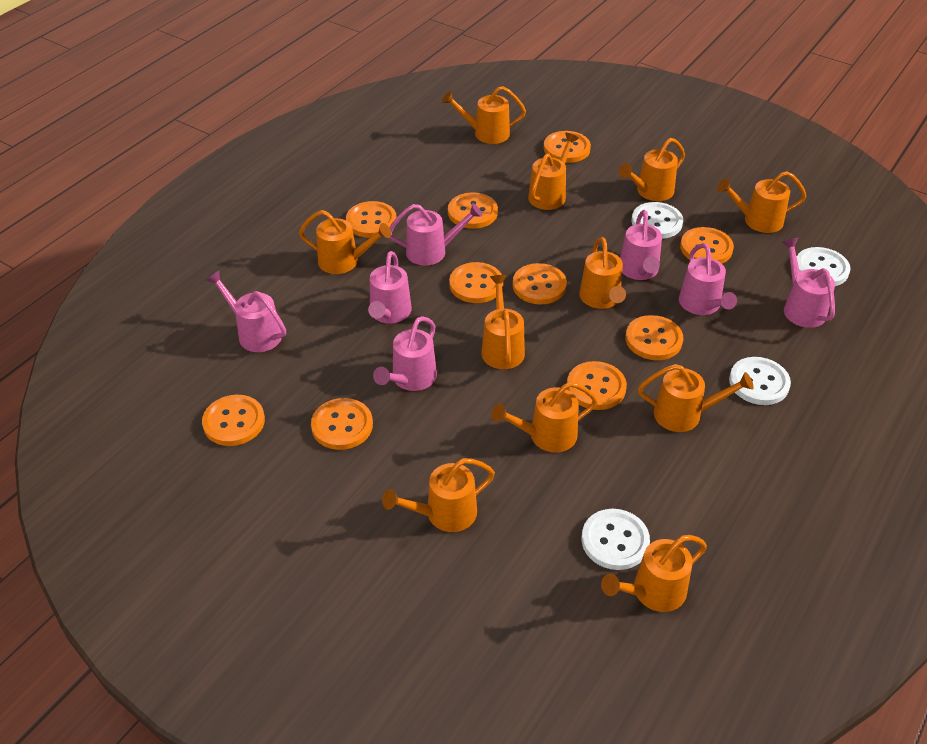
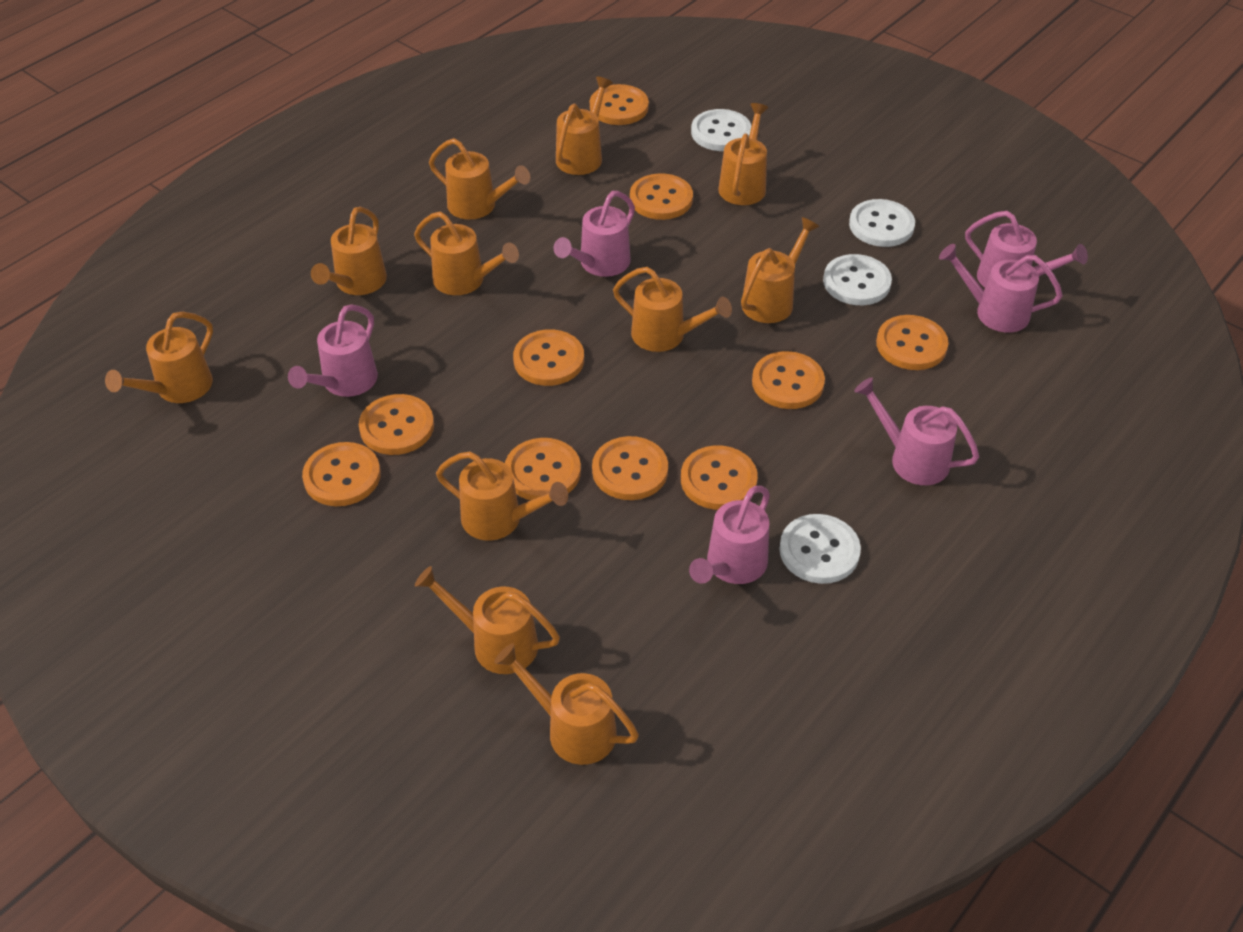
pink watering can: [206,271,286,352] [368,251,412,323] [373,316,437,391] [389,203,482,265] [620,210,662,280] [679,243,737,315] [782,238,835,328] = 7 -> [288,304,378,397] [554,191,635,277] [689,486,770,584] [854,377,979,485] [939,244,1063,333] [965,211,1088,288] = 6

